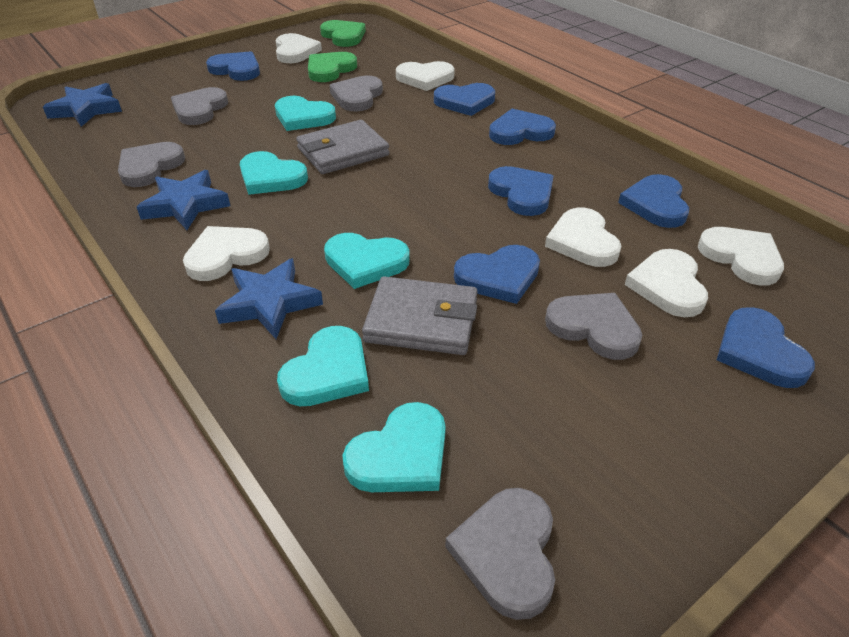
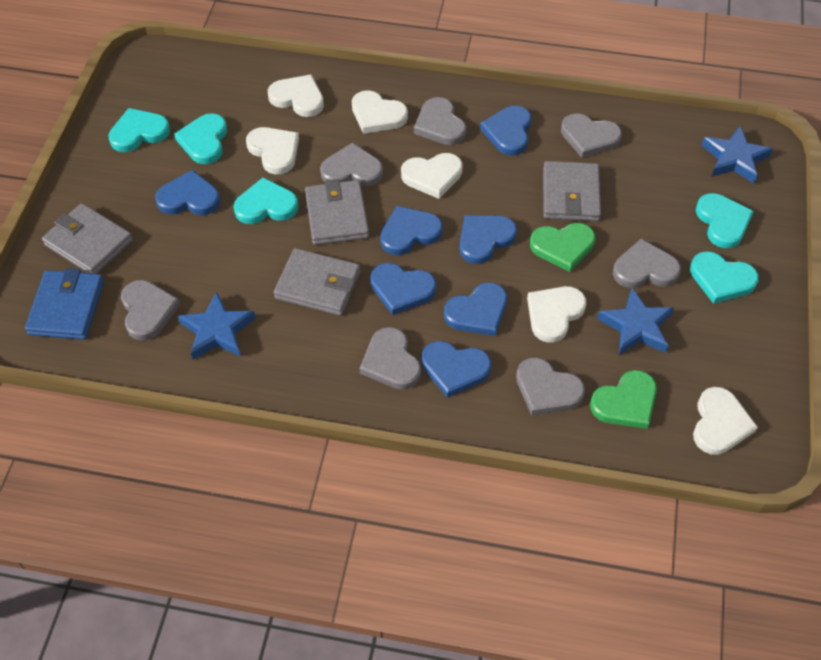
blue wallet: none = 0 -> [25,268,104,340] = 1
grey heart: [118,142,185,187] [171,87,228,125] [329,76,383,112] [445,488,555,620] [545,293,642,360] = 5 -> [121,280,180,341] [320,142,383,186] [359,327,421,390] [414,97,466,145] [516,357,585,415] [561,113,622,158] [613,239,681,288] = 7
grey wallet: [296,120,389,174] [362,276,478,355] = 2 -> [42,203,133,274] [274,248,360,316] [305,179,369,245] [543,161,601,221] = 4

